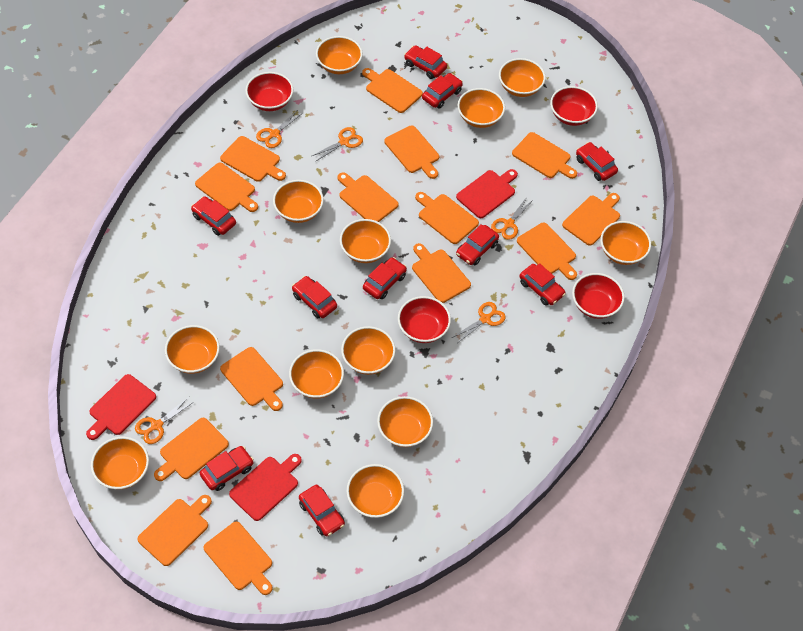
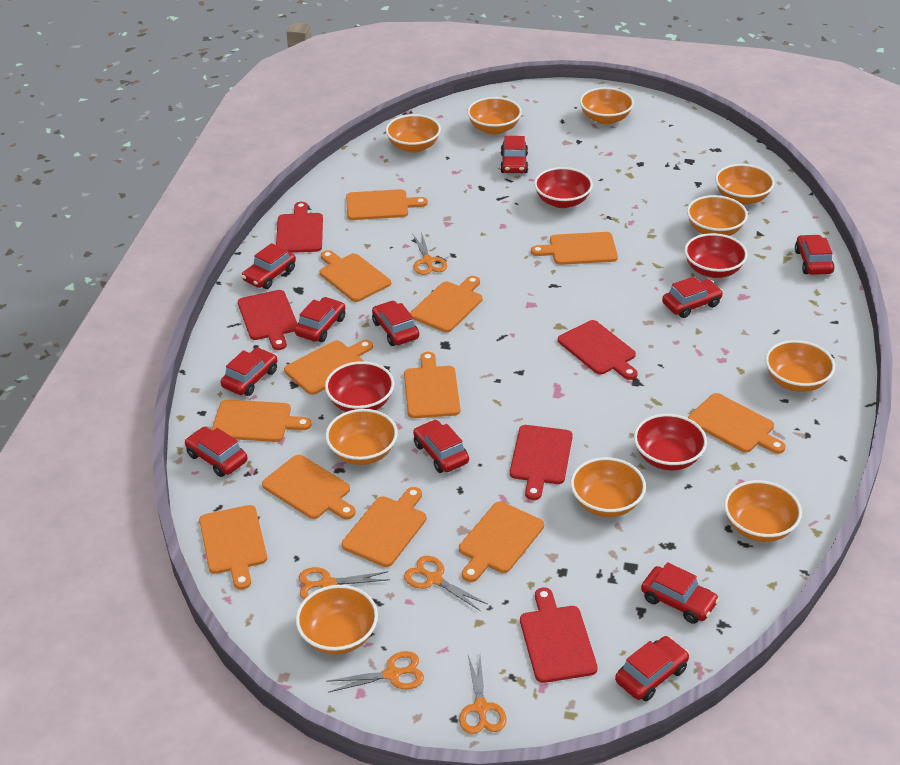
orange bowl: [91,437,149,490] [165,325,220,374] [273,180,324,223] [289,349,344,399] [316,36,363,74] [340,219,391,263] [341,326,396,375] [346,464,404,518] [377,396,433,447] [457,88,505,128] [499,58,546,97] [600,221,651,265] = 12 -> [296,585,378,654] [325,409,398,465] [385,114,441,153] [467,97,522,135] [571,457,646,517] [580,87,634,125] [687,195,748,236] [715,164,775,205] [724,480,802,542] [765,340,835,392] = 10
orange cutting board: [137,495,212,566] [154,418,229,481] [195,163,258,212] [204,522,273,595] [220,136,286,182] [220,347,283,411] [337,172,399,222] [362,68,423,113] [384,125,439,179] [412,243,471,303] [415,192,479,244] [512,132,577,179] [517,223,577,280] [562,193,620,246] = 14 -> [199,505,267,590] [212,399,311,442] [262,455,356,519] [284,340,373,395] [320,250,391,302] [342,487,426,567] [346,189,428,220] [404,352,460,418] [410,276,482,332] [459,502,544,582] [531,232,618,265] [688,393,786,454] = 12
red car: [191,196,236,236] [200,446,254,491] [292,276,337,318] [299,485,345,537] [363,257,407,299] [404,45,447,79] [422,73,463,109] [456,224,499,265] [519,263,566,305] [576,142,618,181] = 10 -> [185,427,248,477] [221,348,277,396] [242,243,296,289] [295,297,345,342] [372,300,419,346] [413,420,469,473] [500,136,528,173] [615,636,689,701] [641,562,719,624] [662,276,723,318] [795,234,834,275] = 11
red cutting board: [86,374,156,440] [229,454,302,521] [456,169,518,218] = 3 -> [238,290,298,350] [276,202,323,253] [510,425,573,500] [520,588,598,683] [558,320,638,380] = 5

